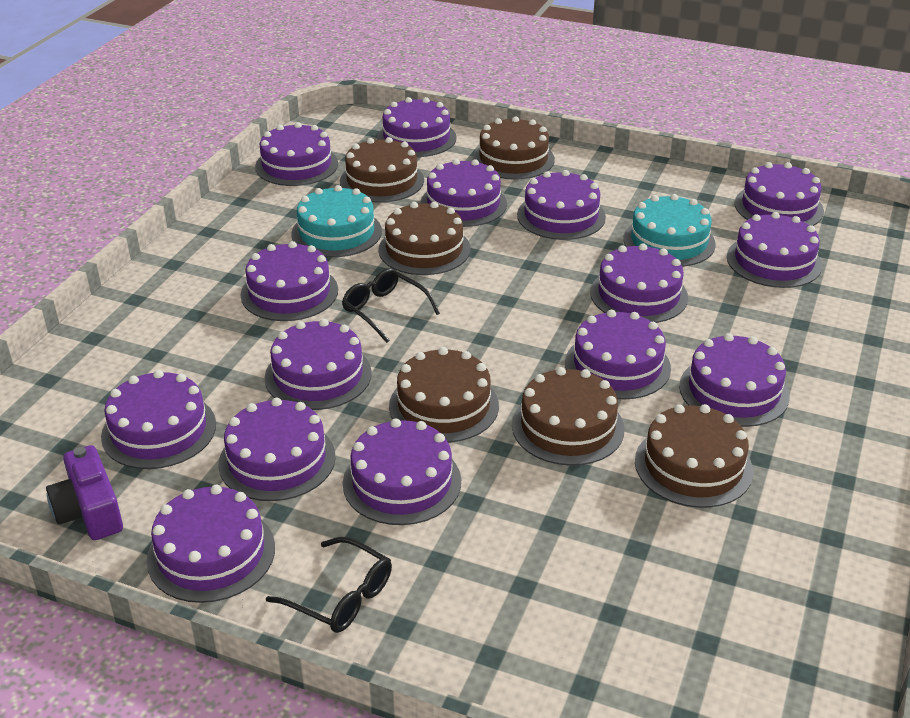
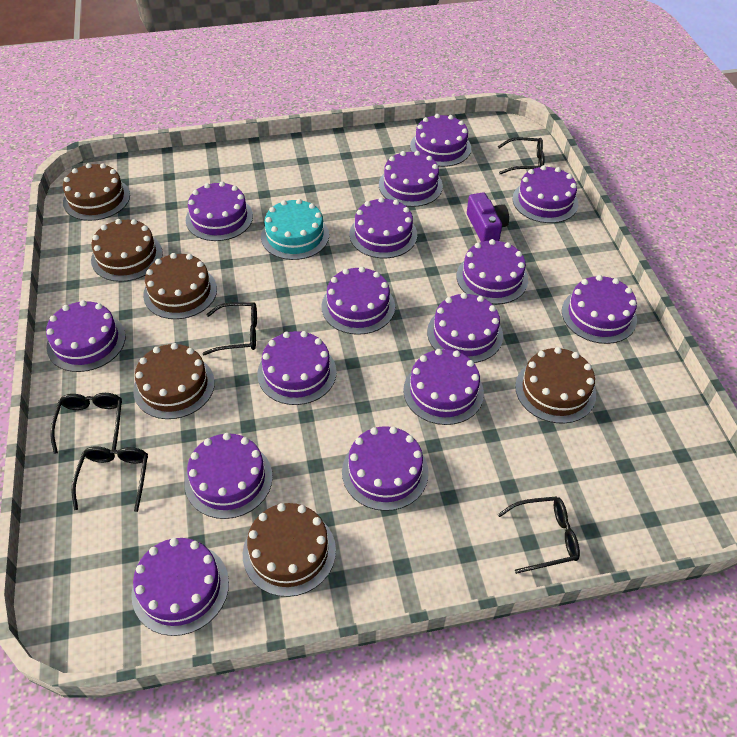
black glasses: [266,537,392,633] [342,268,440,343] = 2 -> [50,393,122,454] [72,446,148,512] [203,302,257,355] [498,137,545,174] [498,496,580,574] = 5
turquoise cake: [291,185,382,257] [623,194,716,267] = 2 -> [261,199,329,260] = 1

